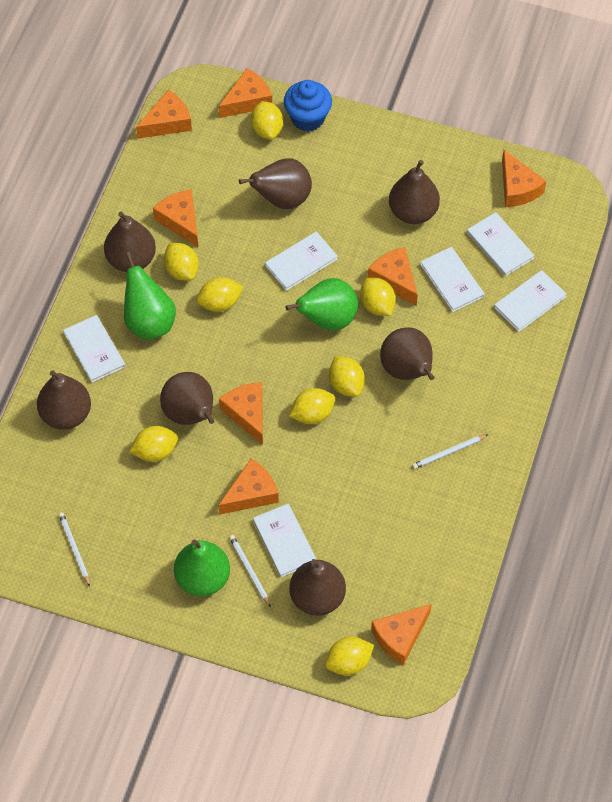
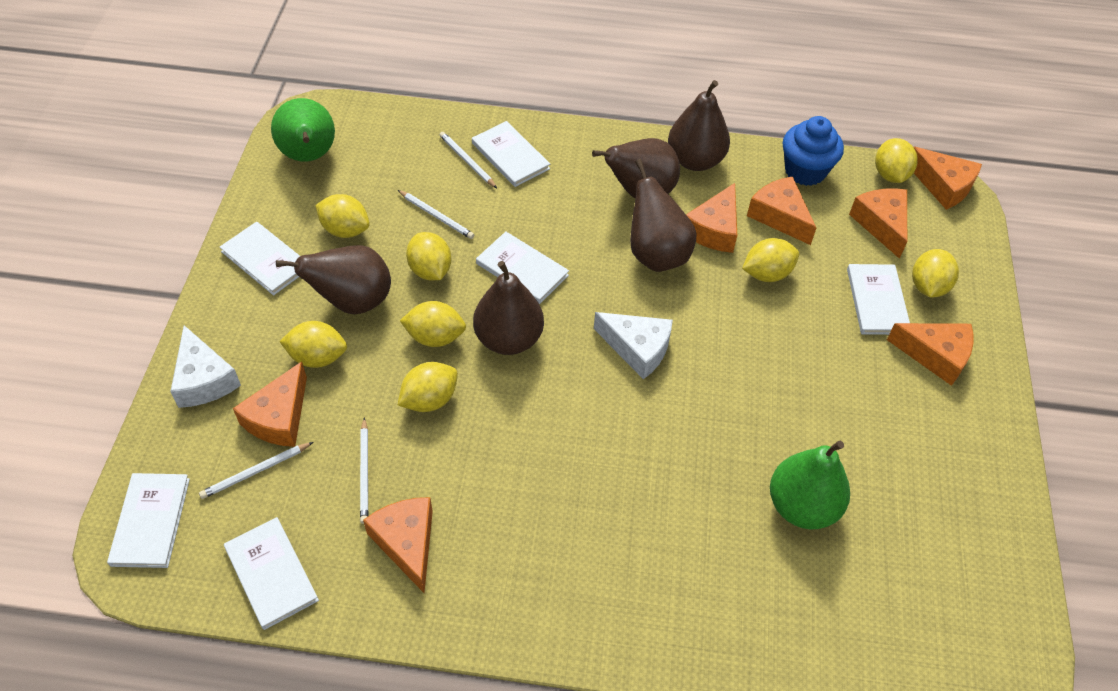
brown pear: [37,370,91,430] [104,212,156,272] [160,372,215,425] [239,158,312,209] [289,559,346,616] [380,327,434,380] [389,160,440,224] = 7 -> [276,245,391,314] [473,261,544,355] [592,138,680,199] [630,159,696,272] [668,80,730,171] = 5
green pear: [124,252,176,340] [174,540,230,596] [285,278,358,331] = 3 -> [271,98,335,162] [770,441,850,529] = 2
orange cheese: [136,90,192,139] [153,189,198,247] [218,459,279,515] [219,68,272,118] [219,382,263,445] [368,247,418,306] [371,604,432,665] [502,150,546,207] = 8 -> [233,361,307,447] [363,497,433,593] [686,183,737,253] [747,176,816,245] [849,188,907,259] [887,323,973,386] [913,146,982,210] = 7
white cheese: none = 0 -> [170,325,241,408] [594,312,673,379] = 2
white pencil: [59,512,90,586] [229,535,271,607] [412,435,488,469] = 3 -> [199,442,313,499] [360,417,368,524] [398,190,474,239] [439,132,497,188] = 4

